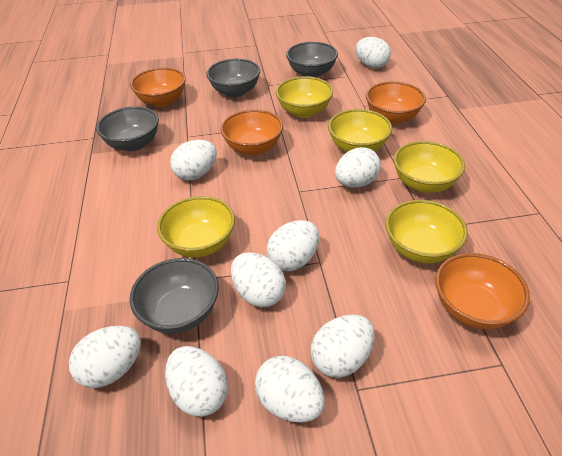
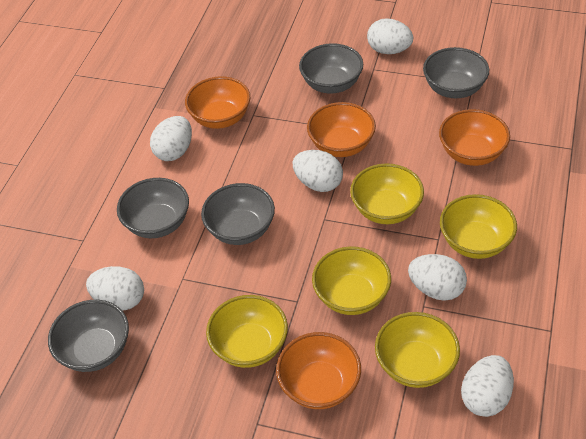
grey bowl: [96,106,159,151] [130,258,219,334] [206,59,260,97] [286,42,338,78] = 4 -> [48,300,129,372] [117,178,189,238] [201,183,275,245] [299,43,363,94] [423,47,489,98] = 5
white egg: [69,326,141,388] [165,346,228,417] [170,140,217,180] [231,252,286,307] [255,356,325,422] [267,220,319,271] [311,314,374,378] [335,147,381,188] [355,37,391,69] = 9 -> [86,266,144,310] [150,116,192,161] [293,150,343,192] [367,18,413,54] [408,254,467,301] [461,355,514,417] = 6

